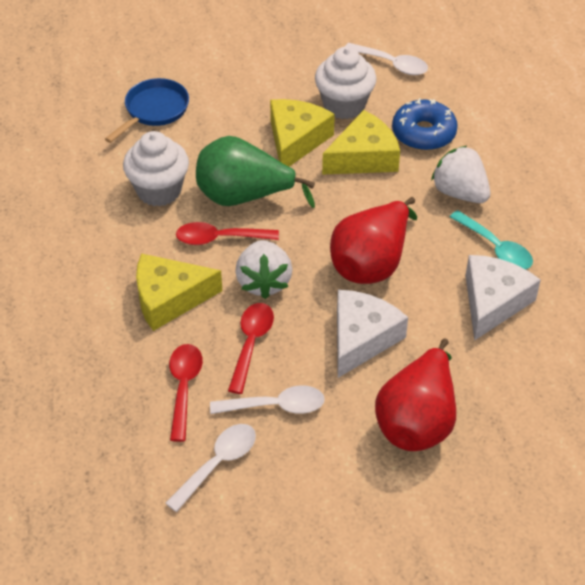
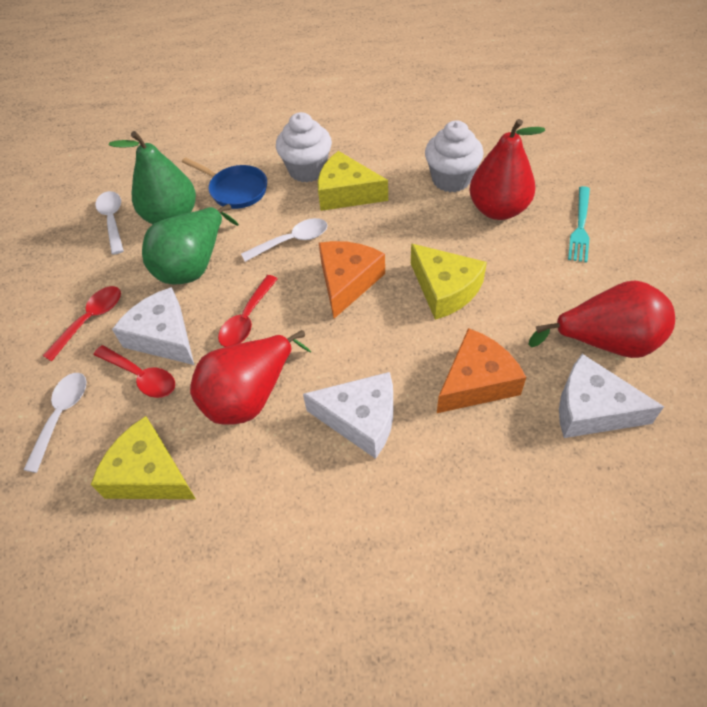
blue donut: [392,98,458,151] = 1 -> none = 0
green pear: [196,136,315,208] = 1 -> [109,131,196,224] [142,204,239,284] = 2
orange cheese: none = 0 -> [319,241,385,318] [437,328,526,413] = 2
red pear: [330,197,417,284] [375,339,456,451] = 2 -> [190,330,311,425] [469,119,545,220] [528,281,675,358] = 3
turquoise fork: none = 0 -> [568,186,590,263] = 1
turquoise spoon: [450,210,533,269] = 1 -> none = 0
white cheese: [337,290,408,378] [465,255,541,341] = 2 -> [112,287,194,365] [303,372,393,459] [559,354,664,438] = 3
white strawberry: [235,240,292,299] [431,146,490,203] = 2 -> none = 0

